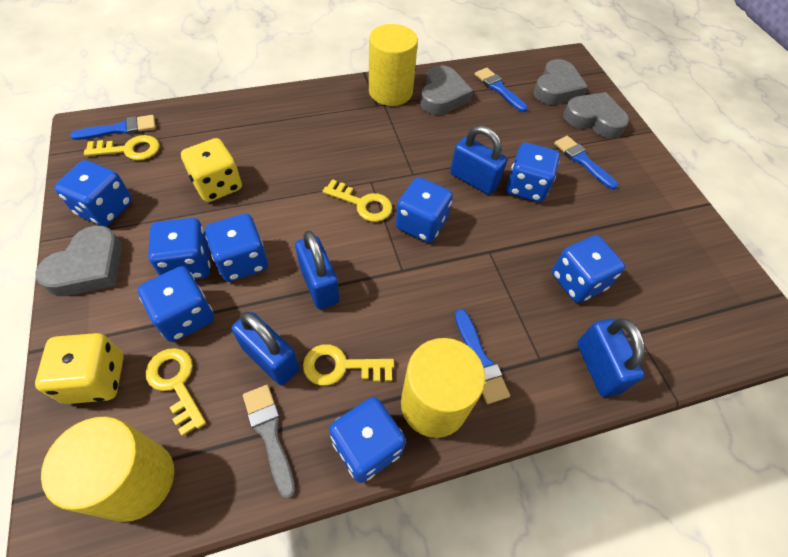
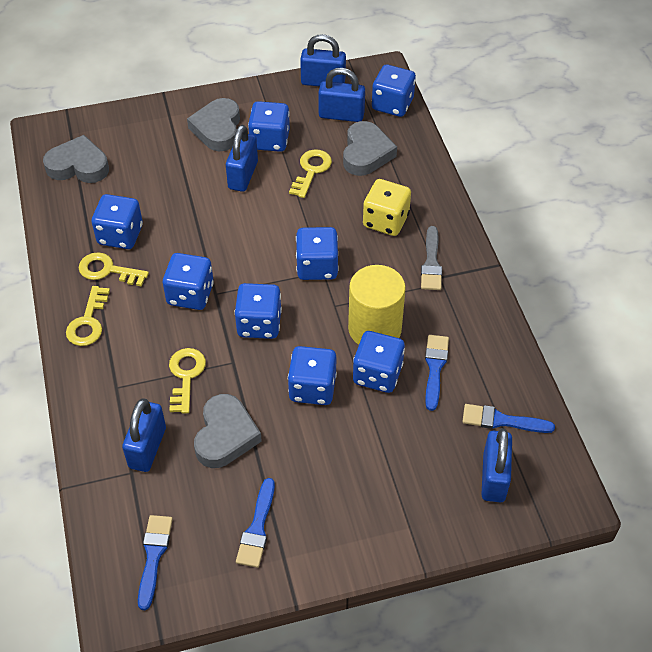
blue padlock: [232,312,299,385] [295,231,339,309] [450,126,507,195] [577,318,645,397] = 4 -> [122,399,166,472] [226,125,258,192] [300,34,346,86] [318,68,365,122] [481,428,512,502] = 5
yellow cylinder: [41,416,174,522] [369,24,418,106] [401,338,485,438] = 3 -> [348,265,406,345] = 1
yellow dice: [35,333,124,404] [181,138,242,202] = 2 -> [363,179,411,236] = 1

